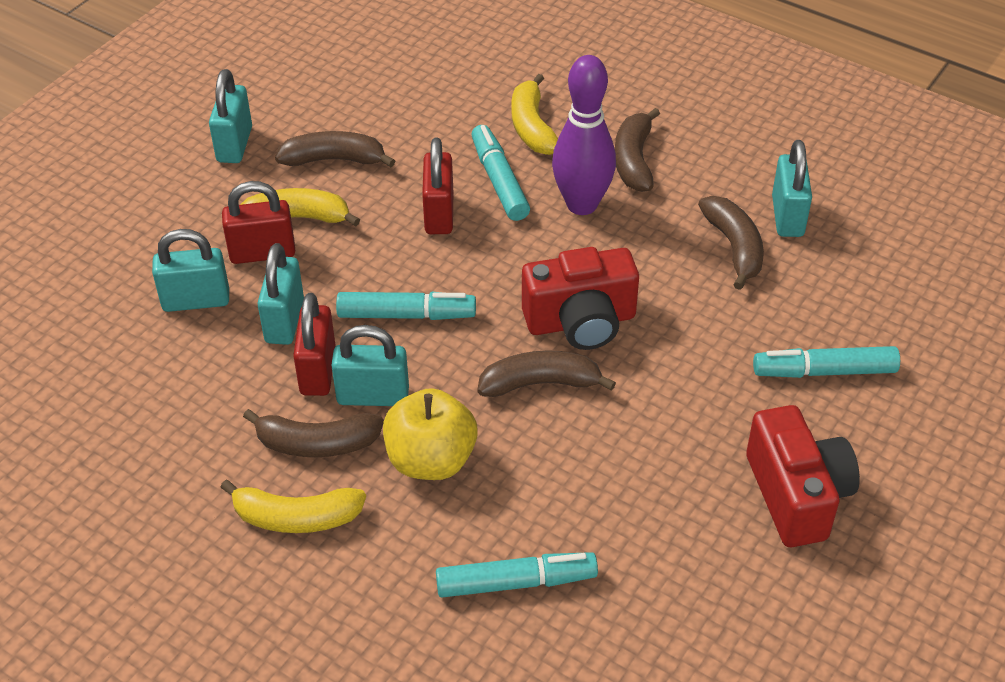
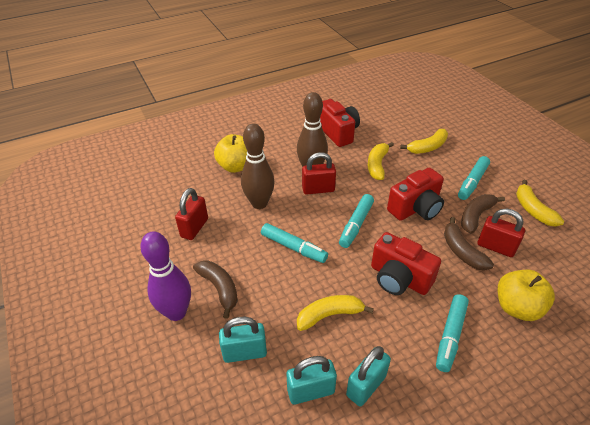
brown banana: [243,409,384,457] [275,131,395,167] [478,350,616,397] [615,108,660,192] [698,196,764,290] = 5 -> [193,260,238,319] [444,217,494,271] [461,194,505,234] = 3
brown bowling pin: none = 0 -> [241,124,275,209] [297,92,328,167] = 2
red camera: [522,247,639,350] [746,405,860,547] = 2 -> [320,99,360,147] [371,232,441,295] [387,168,444,221] = 3
turquoise padlock: [152,229,229,312] [209,69,252,163] [257,243,304,345] [331,325,409,406] [772,140,812,237] = 5 -> [219,317,267,363] [287,356,337,405] [346,346,391,406] = 3
yellow apple: [383,388,477,480] = 1 -> [214,134,247,173] [498,270,555,321] = 2
yellow banana: [220,480,366,533] [240,188,360,226] [511,74,558,155] = 3 -> [297,295,374,331] [368,142,394,180] [400,129,448,154] [516,180,564,227] = 4

